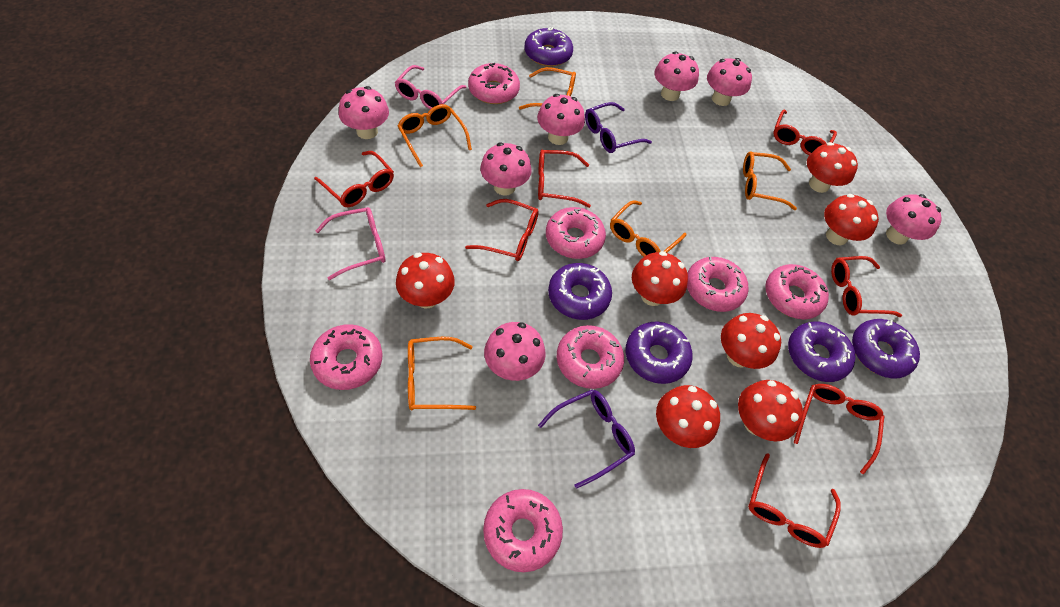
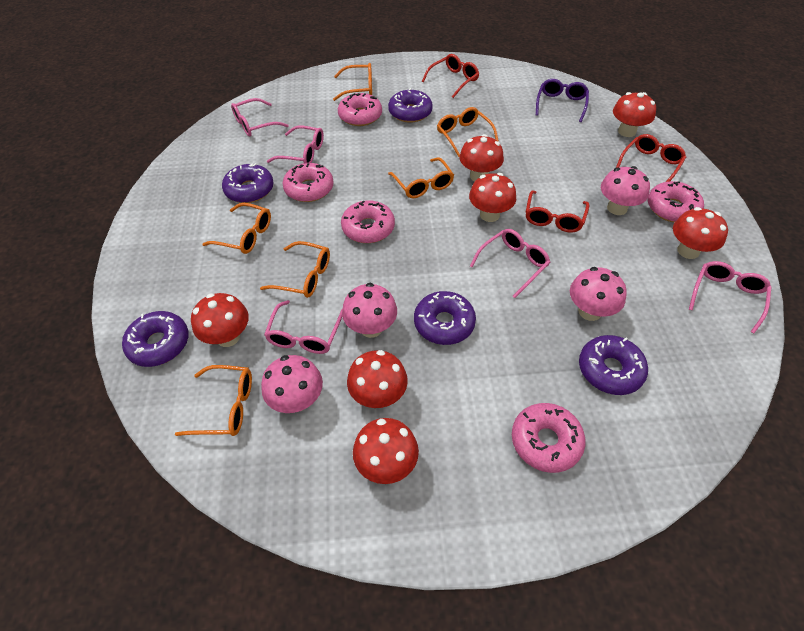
orange glasses: [397,104,472,167] [408,337,476,410] [519,67,576,110] [610,200,686,257] [743,151,797,210] = 5 -> [175,365,252,436] [203,203,271,254] [260,241,330,298] [333,63,372,101] [388,157,454,198] [437,107,499,157] = 6
pink donut: [310,324,383,390] [468,63,520,104] [483,489,563,572] [546,207,606,259] [557,325,624,389] [687,256,749,312] [765,264,829,319] = 7 -> [282,163,334,202] [338,93,382,126] [341,200,395,243] [512,403,585,473] [648,181,704,223] = 5
pink glasses: [315,207,386,280] [395,65,466,109] = 2 -> [231,98,289,137] [264,300,342,354] [267,125,324,163] [470,229,550,298] [689,261,771,333] = 5
pink mushroom: [339,86,389,139] [480,142,532,196] [484,322,546,381] [537,94,585,145] [654,52,699,101] [707,58,752,106] [886,194,942,245] = 7 -> [261,355,323,413] [342,283,397,338] [570,267,627,321] [601,166,650,215] = 4
purple glasses: [538,389,635,489] [585,102,652,153] = 2 -> [536,79,589,122] = 1
red glasses: [314,151,394,207] [465,199,539,261] [538,150,591,208] [748,453,841,548] [773,110,837,155] [793,384,884,474] [831,256,902,317] = 7 -> [422,54,479,98] [526,190,589,233] [616,134,686,182] = 3

